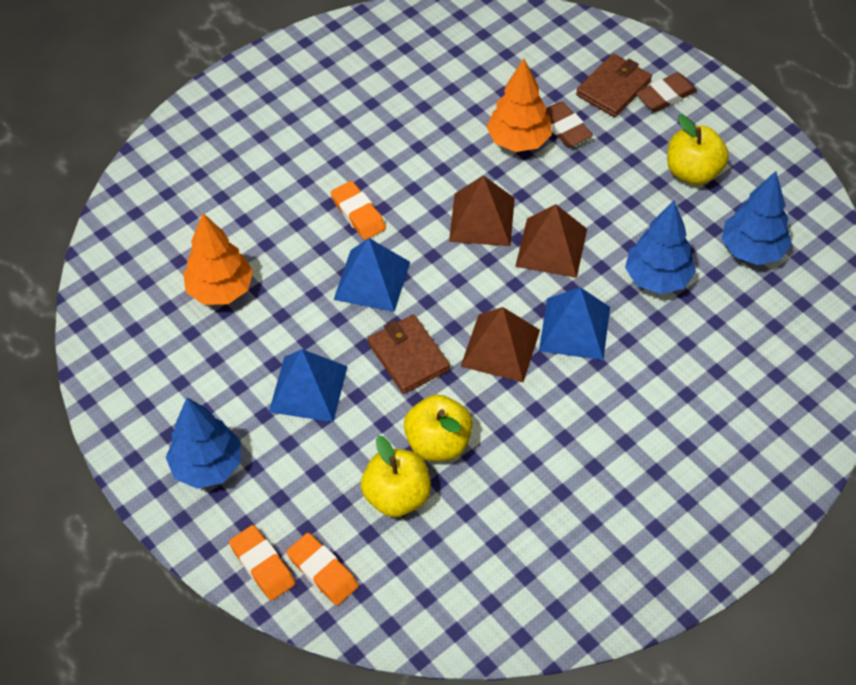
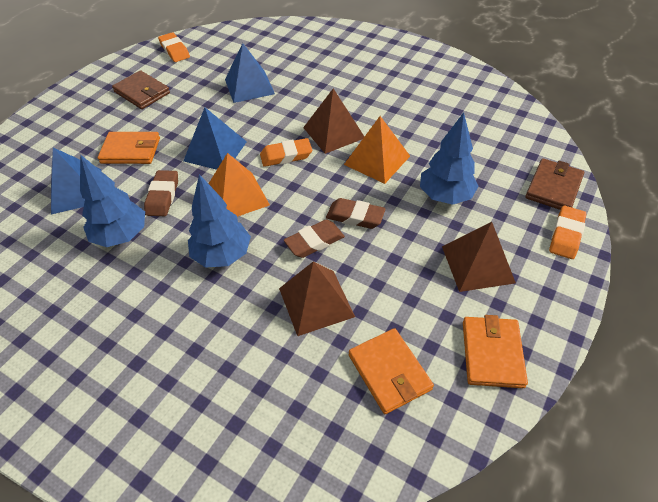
brown eraser: [545,102,593,147] [636,72,697,112] = 2 -> [144,170,178,216] [284,219,345,258] [326,198,386,229] = 3
orange pyramid: none = 0 -> [209,153,270,217] [344,116,410,184] = 2
orange tree: [183,213,253,305] [486,58,552,152] = 2 -> none = 0
orange wallet: none = 0 -> [98,132,160,164] [349,328,434,414] [463,315,528,388] = 3
yellow apple: [361,435,431,517] [404,395,472,461] [667,115,729,185] = 3 -> none = 0

